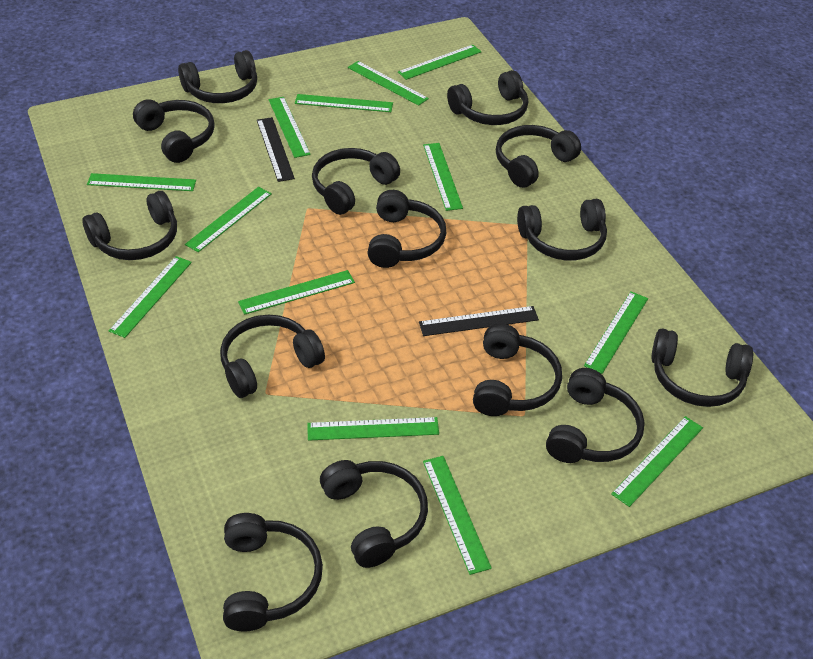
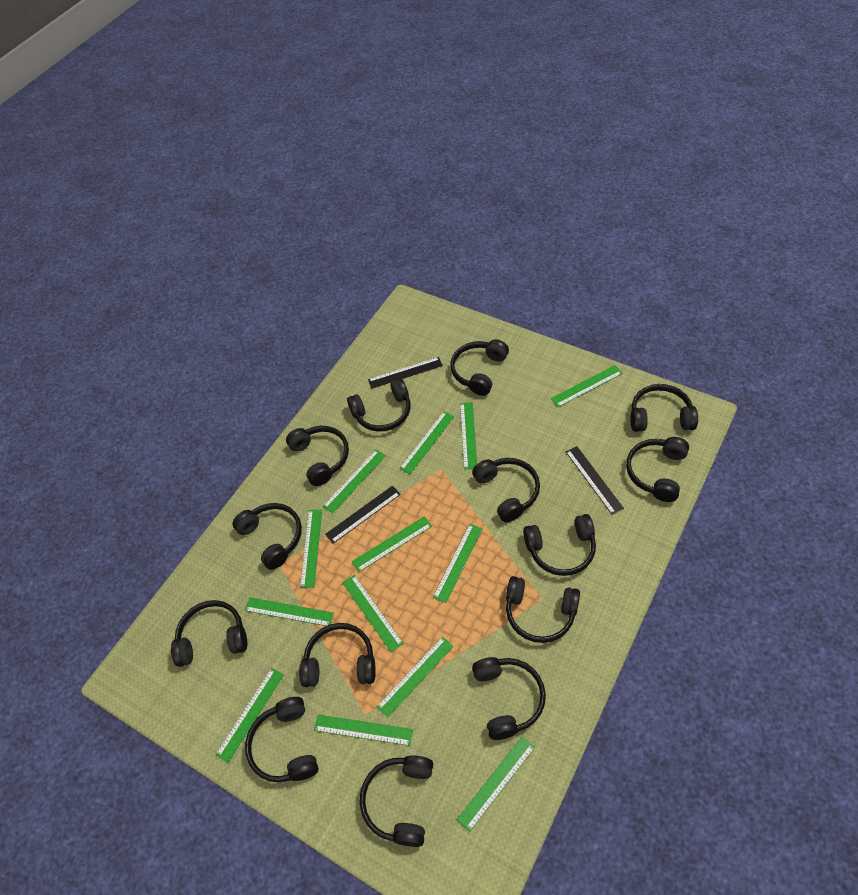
black ruler: [257,117,295,182] [419,306,539,336] = 2 -> [325,486,401,544] [368,357,443,389] [566,446,624,515] = 3

